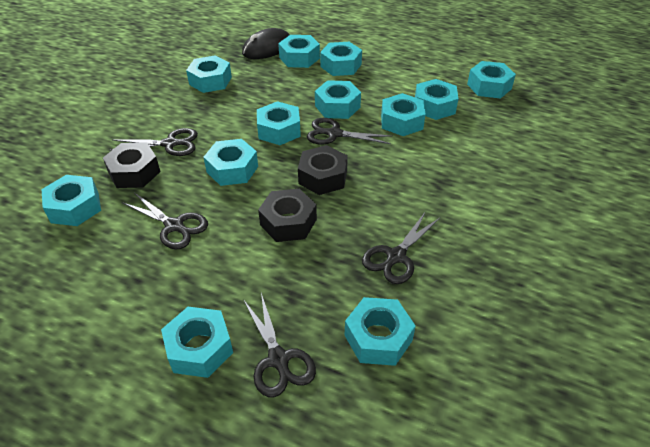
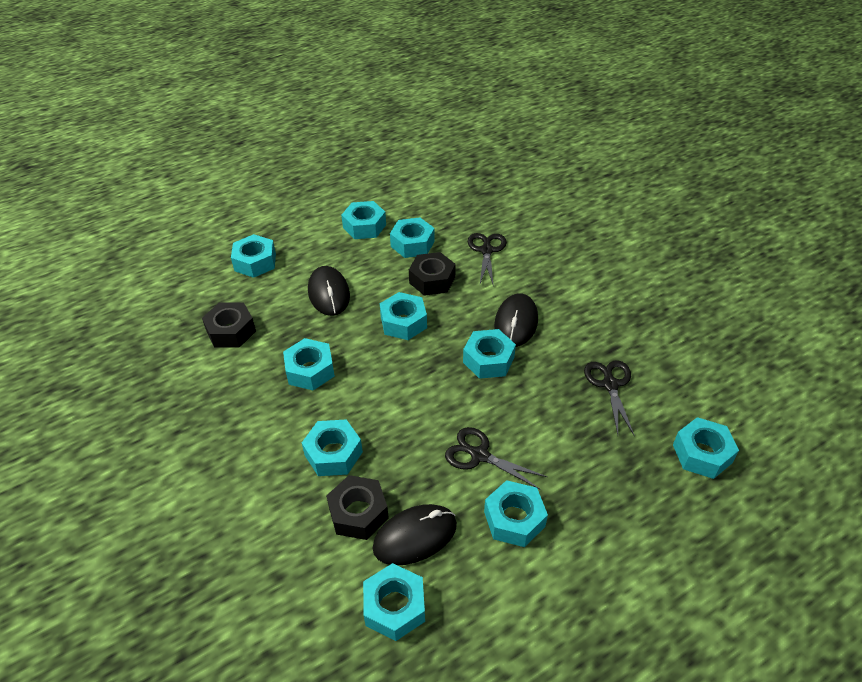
black mouse: [242,28,290,59] = 1 -> [308,266,350,316] [373,504,457,565] [494,293,538,347] = 3
black scissors: [110,128,198,156] [122,193,208,250] [243,293,316,397] [307,118,392,145] [362,211,440,284] = 5 -> [445,427,547,490] [468,233,507,287] [584,360,635,436] = 3
turquoise nut: [42,175,101,226] [161,307,233,378] [186,55,232,93] [203,139,258,186] [257,101,301,145] [278,35,320,68] [315,80,361,119] [320,42,362,76] [344,297,416,366] [381,93,426,136] [415,79,458,120] [467,61,516,99] = 12 -> [231,234,276,278] [283,338,335,391] [302,419,363,476] [341,201,386,239] [363,563,425,641] [380,292,427,340] [390,217,435,258] [463,329,516,379] [484,480,548,547] [673,417,739,479] = 10

